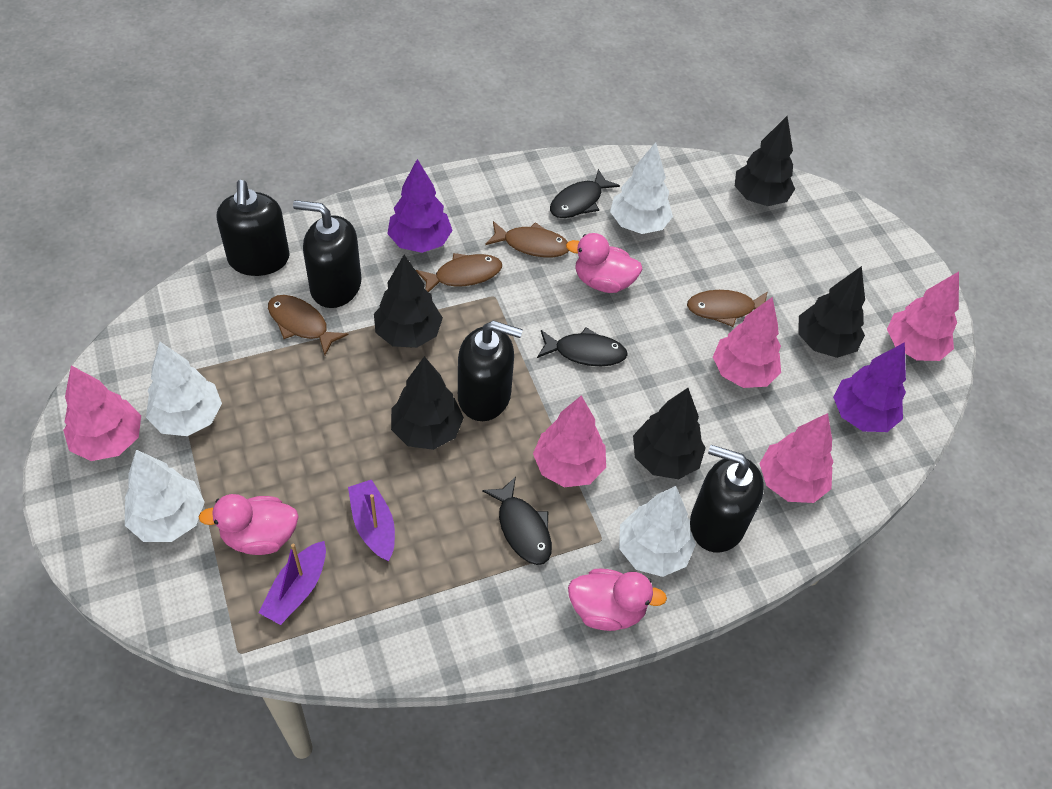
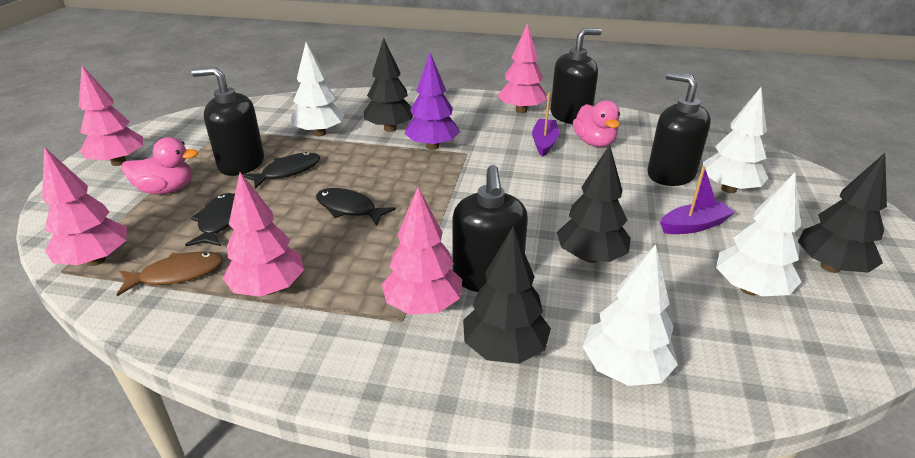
black tree: [374,255,443,348] [391,356,464,450] [633,388,706,479] [735,116,795,206] [798,266,865,358] = 5 -> [364,38,413,132] [463,226,551,364] [557,145,631,263] [798,153,887,273] = 4
brown fish: [268,295,348,355] [416,253,502,292] [485,221,569,257] [687,290,768,327] = 4 -> [116,251,223,296] = 1
pink duck: [199,494,299,555] [566,233,643,293] [568,569,667,631] = 3 -> [122,137,198,194] [573,100,620,147] = 2
purple tree: [387,159,453,253] [833,342,906,432] = 2 -> [405,53,460,150] = 1

